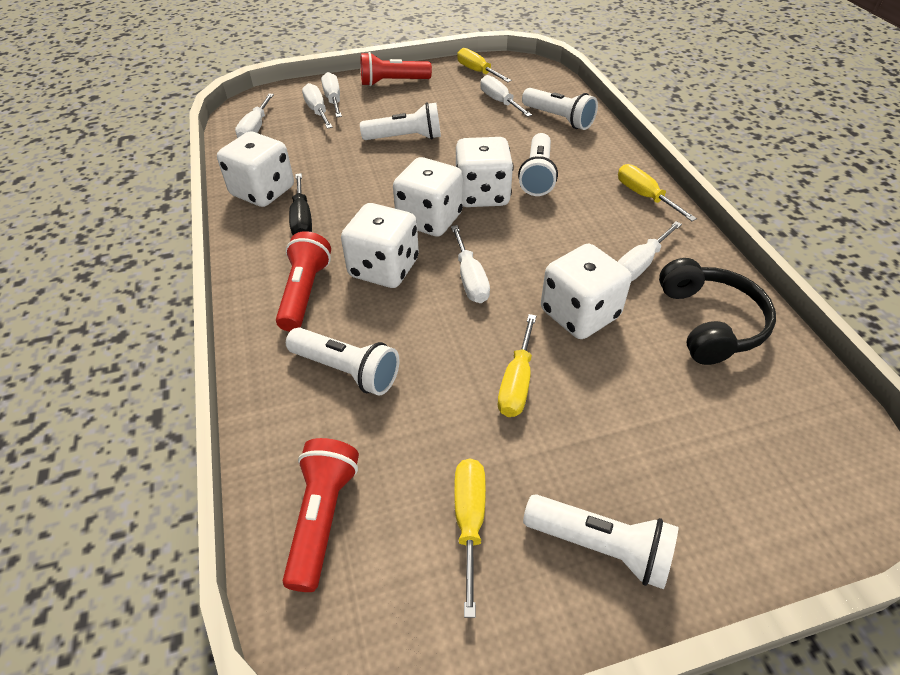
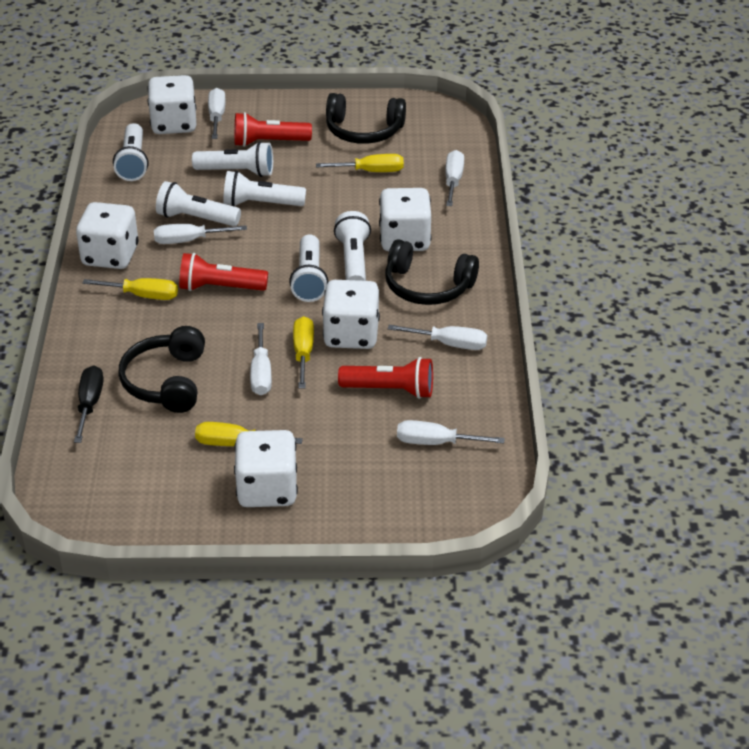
black headphones: [659,258,776,365] = 1 -> [119,326,205,413] [326,93,406,144] [385,239,479,305] = 3
white flashlight: [286,328,399,396] [360,102,441,140] [518,133,558,196] [522,88,598,130] [523,494,678,589] = 5 -> [113,123,149,181] [156,181,241,226] [192,141,273,177] [223,171,306,206] [289,234,328,302] [334,211,371,281] = 6

